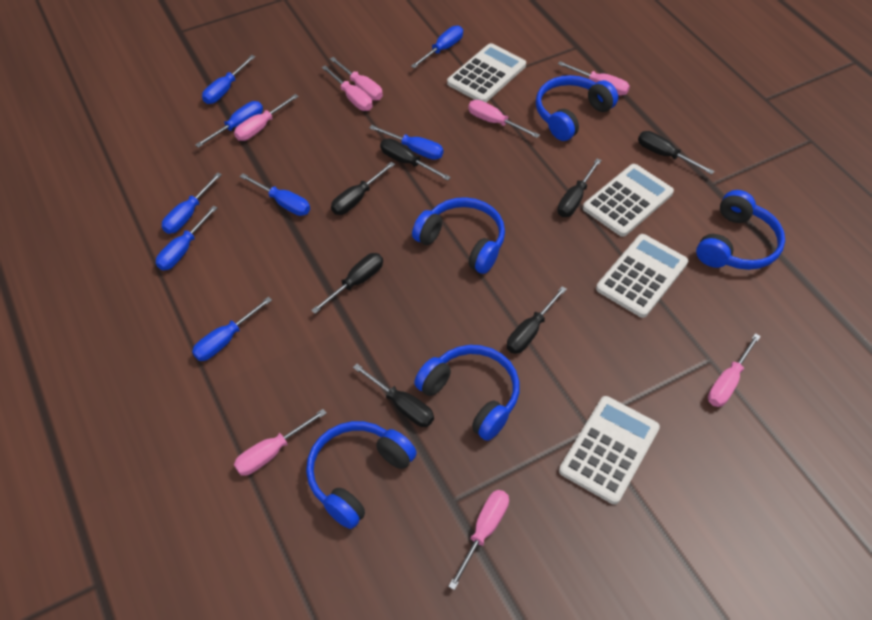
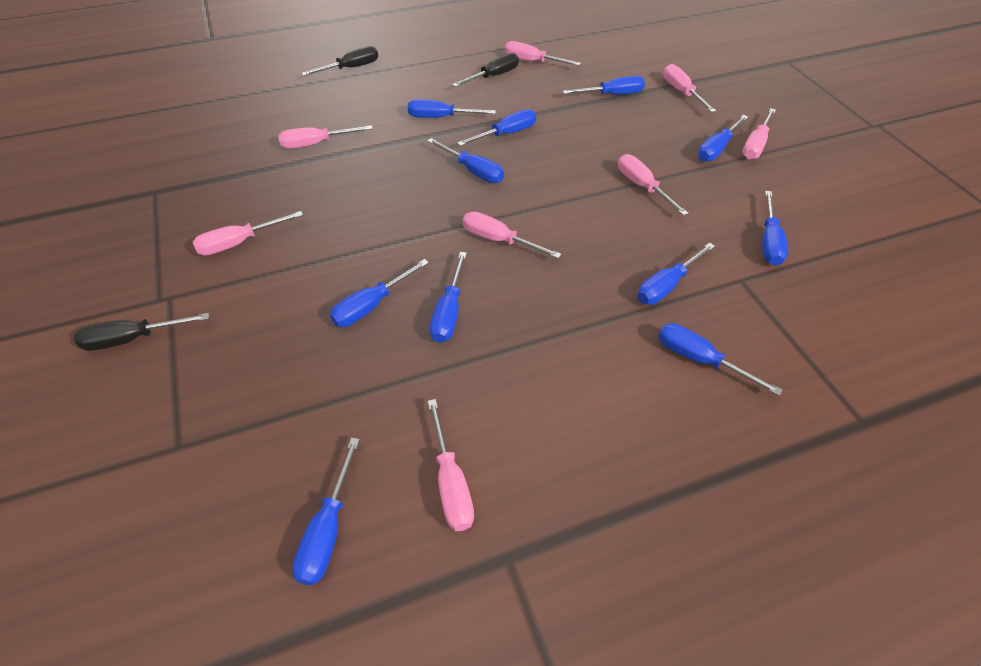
black screwdriver: [311,253,383,314] [331,162,395,215] [353,364,434,427] [380,138,451,181] [507,286,567,354] [557,159,601,217] [638,131,714,174] = 7 -> [74,313,209,351] [301,46,378,76] [452,53,519,87] = 3
blue headphones: [306,421,417,529] [412,197,505,274] [414,345,519,441] [536,75,618,141] [696,190,785,270] = 5 -> none = 0
blue screwdriver: [156,206,218,270] [162,172,222,234] [192,297,272,361] [195,101,263,148] [202,55,255,104] [239,173,310,216] [369,125,444,160] [411,26,463,68] = 8 -> [292,438,360,585] [330,259,429,327] [408,99,496,118] [427,138,504,183] [430,252,467,343] [457,109,536,146] [563,76,645,94] [638,243,715,305] [658,323,783,396] [698,115,748,162] [762,191,788,265] = 11
white calculator: [447,43,526,102] [559,396,660,505] [583,164,674,237] [596,234,688,318] = 4 -> none = 0

